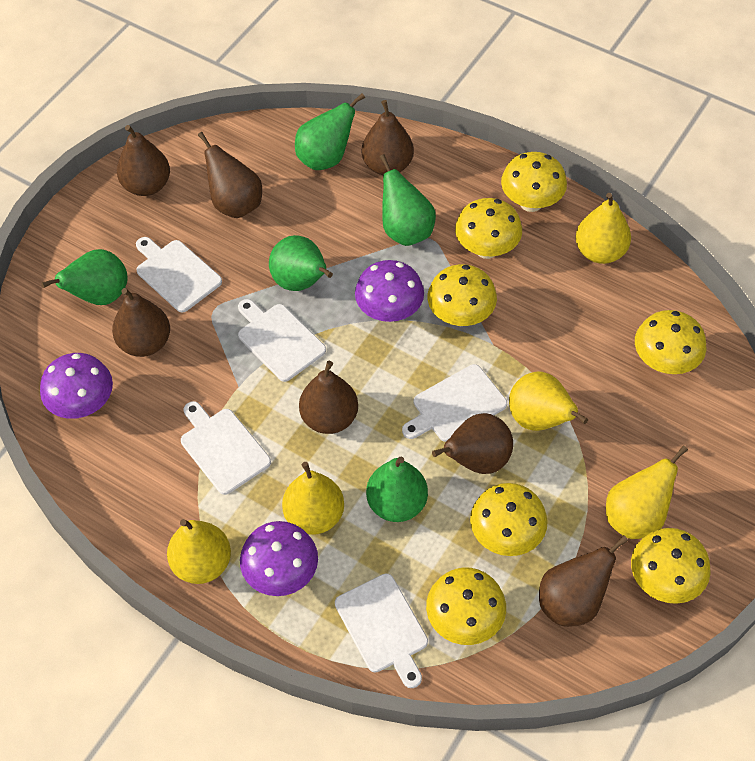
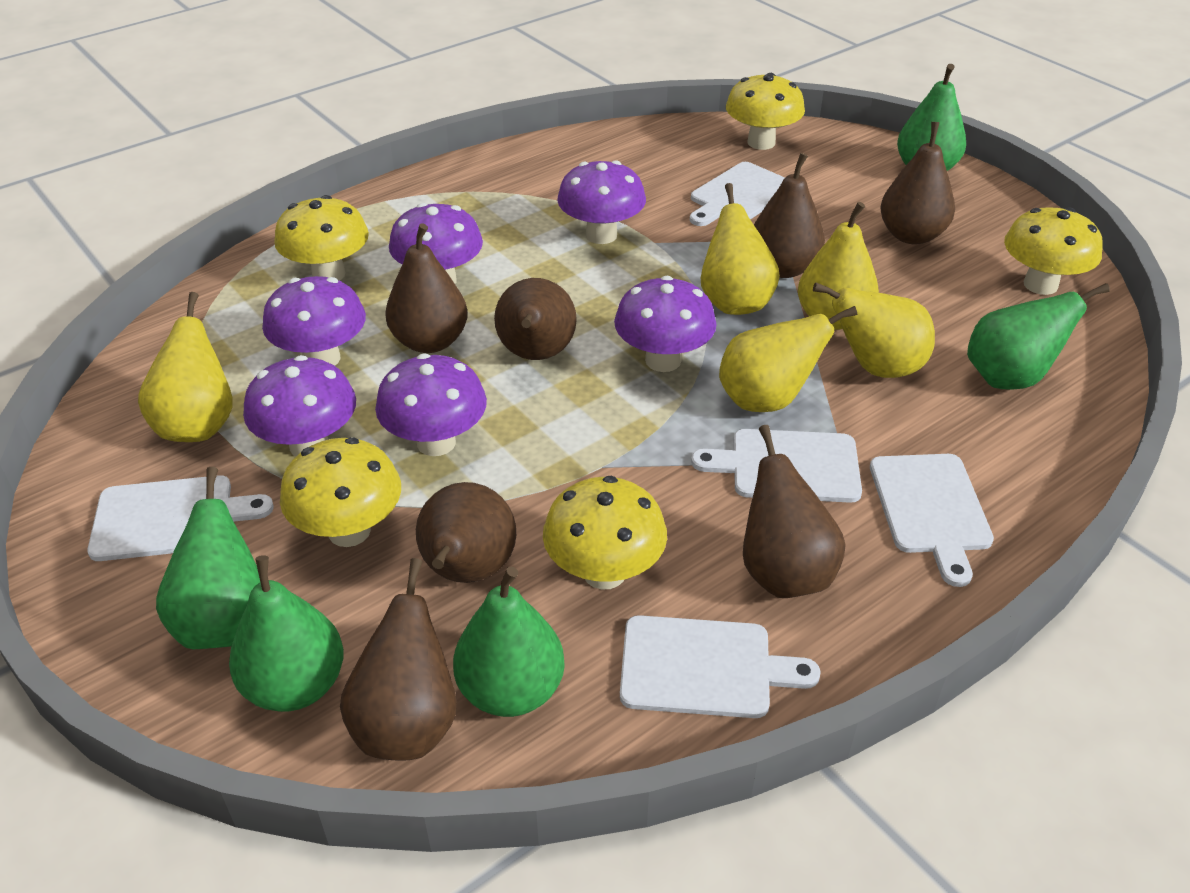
purple mushroom: [40,353,113,419] [240,521,318,596] [355,260,424,322] = 3 -> [243,355,356,456] [262,276,366,366] [375,353,487,456] [389,203,483,284] [557,160,646,244] [614,276,716,372] = 6
yellow mushroom: [426,567,506,645] [428,264,497,326] [455,198,522,259] [470,483,548,556] [501,152,567,212] [631,528,711,604] [635,310,706,374] = 7 -> [274,195,369,281] [280,437,401,547] [543,476,667,590] [726,73,805,150] [1004,207,1103,295] = 5

